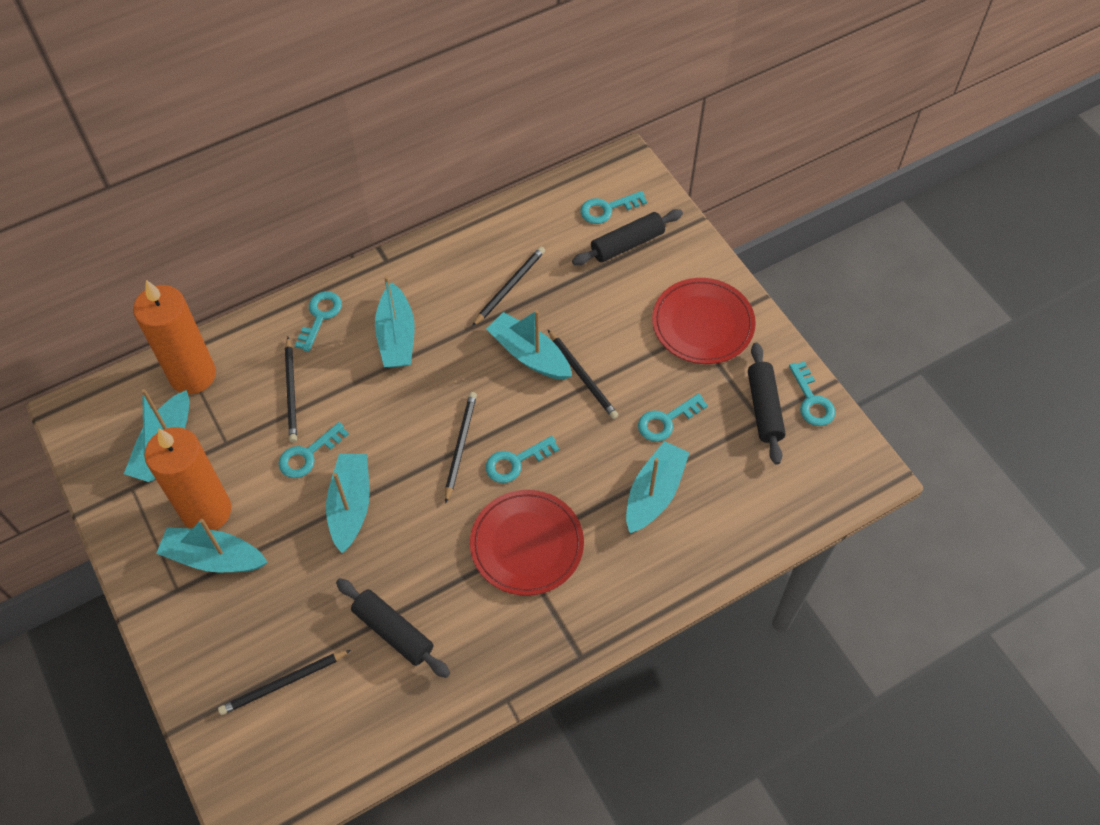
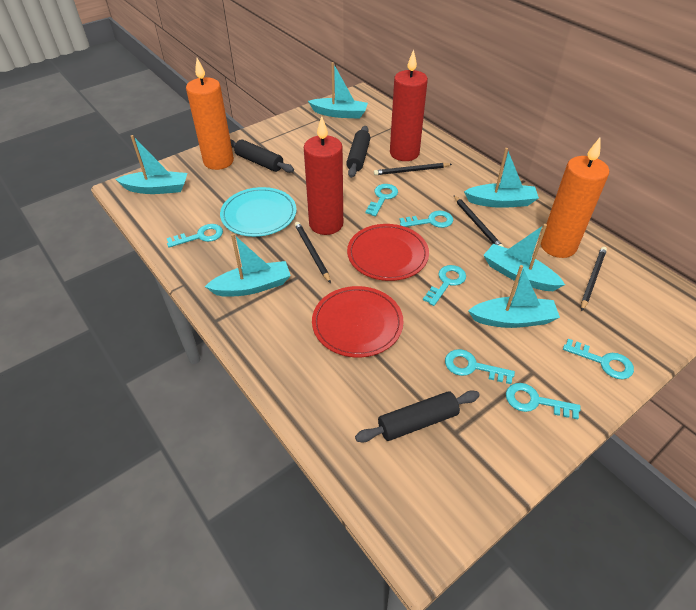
black pencil: [218,650,351,715] [285,337,297,442] [445,392,477,504] [472,247,545,326] [548,330,618,419] = 5 -> [295,222,331,283] [374,163,452,175] [454,196,504,247] [581,247,607,311] = 4
red candle: none = 0 -> [304,116,343,235] [390,49,428,161] = 2
turquoise key: [278,422,349,478] [294,291,342,352] [486,436,559,483] [580,191,647,224] [638,393,708,442] [789,361,835,426] = 6 -> [167,224,223,248] [365,184,398,216] [399,211,453,228] [423,265,466,306] [445,349,515,384] [506,383,581,419] [563,339,634,379] = 7
turquoise plate: none = 0 -> [220,187,297,237] = 1

